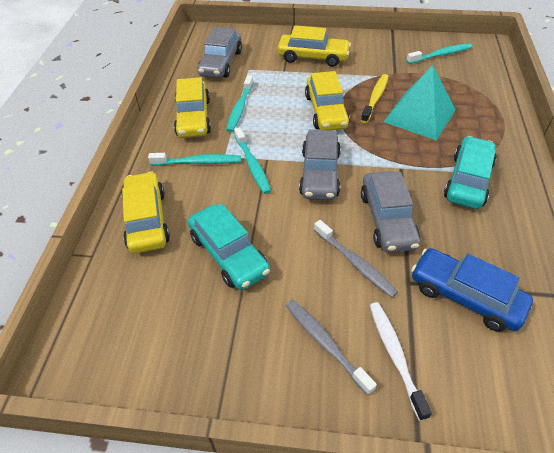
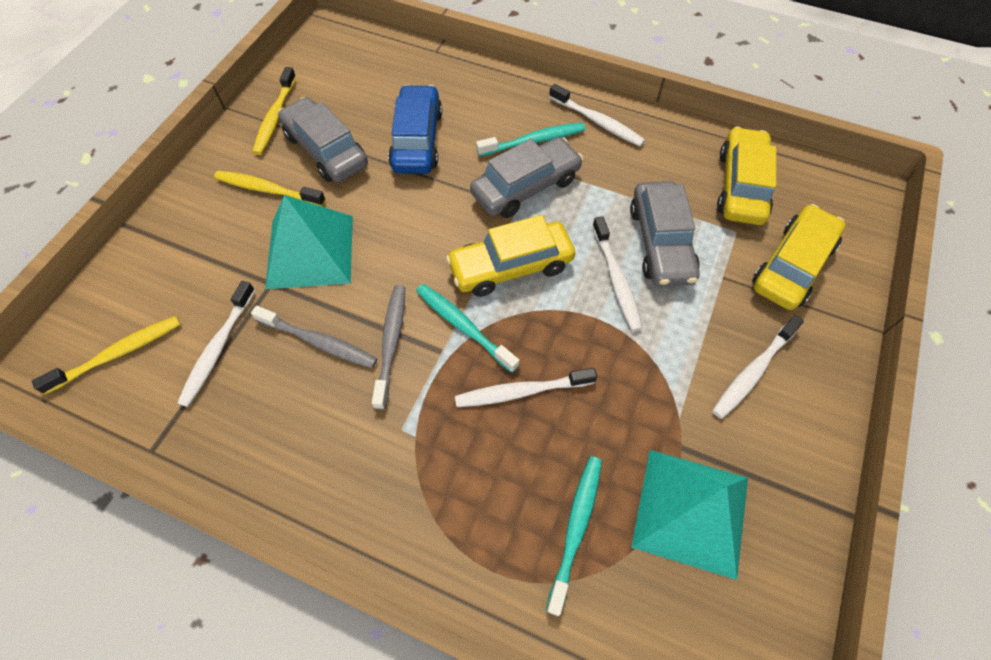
turquoise car: [188,204,270,290] [444,136,497,209] = 2 -> none = 0
turquoise pyramid: [383,65,456,141] = 1 -> [265,195,353,289] [631,450,748,580] = 2
turquoise toothbrush: [148,153,241,166] [226,75,253,132] [234,127,271,194] [406,43,472,64] = 4 -> [416,284,520,373] [476,123,585,157] [546,456,602,616] = 3
white toothbrush: [370,302,432,421] = 1 -> [177,281,255,407] [455,368,597,407] [549,84,645,146] [592,216,642,331] [712,315,804,419] = 5
yellow car: [121,171,170,253] [174,77,211,138] [277,25,351,67] [305,71,350,130] = 4 -> [446,215,575,297] [717,127,776,225] [752,204,846,310] = 3
yellow toothbrush: [361,74,389,123] = 1 -> [32,316,181,395] [214,171,325,206] [252,67,296,155] = 3

